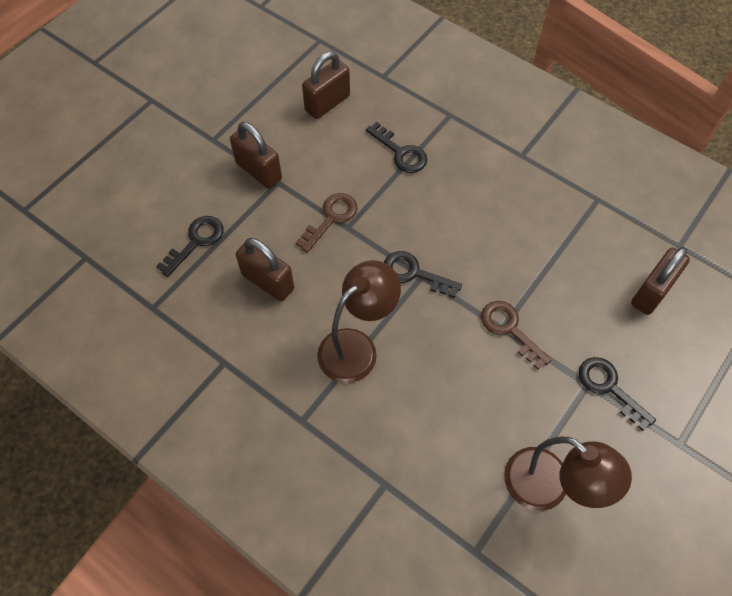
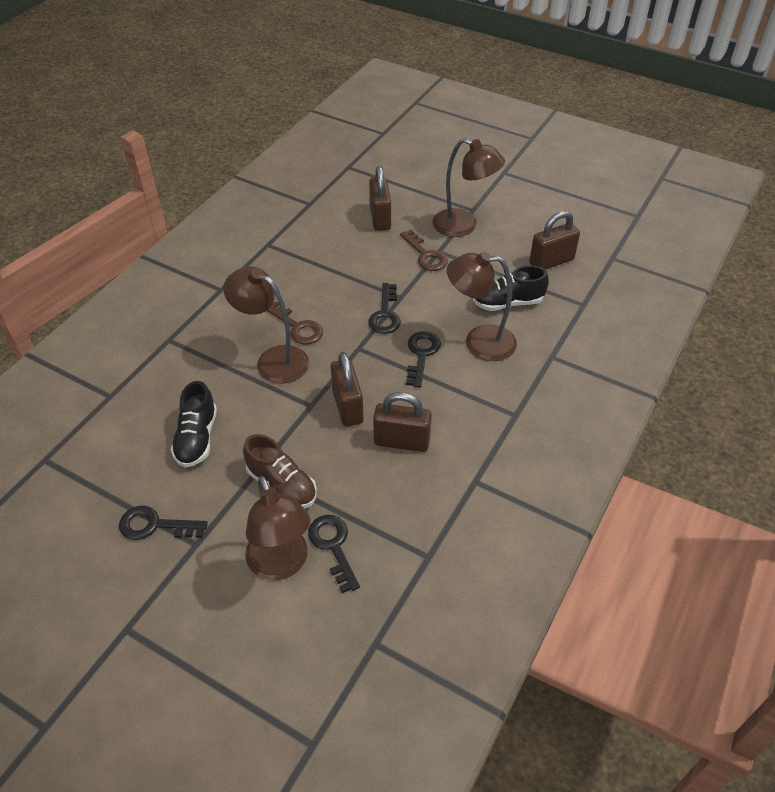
black shoe: none = 0 -> [171,381,217,468] [473,265,549,311] = 2
brown lamp: [317,260,401,383] [504,437,632,511] = 2 -> [223,266,309,384] [245,476,310,580] [432,138,505,237] [447,252,517,361] = 4
brown shoe: none = 0 -> [243,434,317,509] = 1

